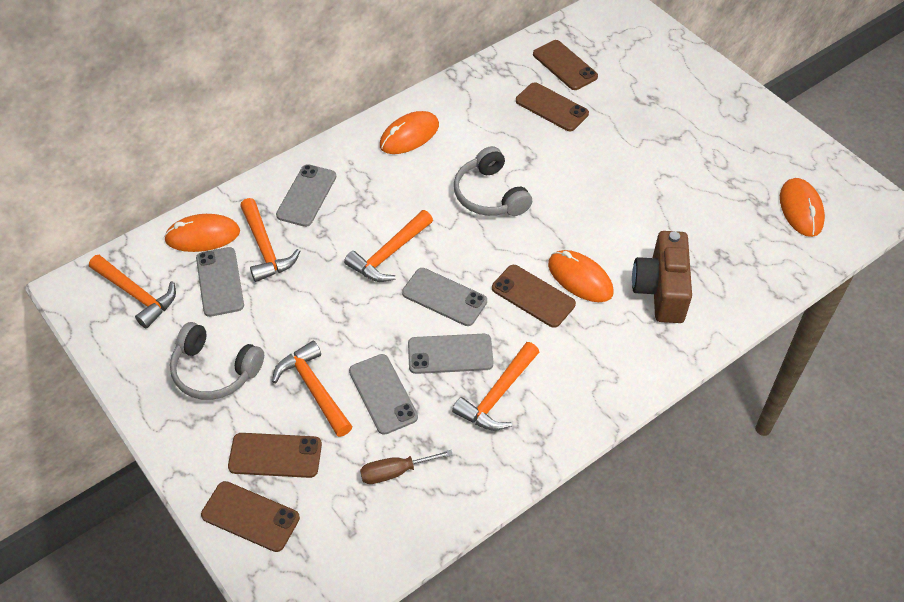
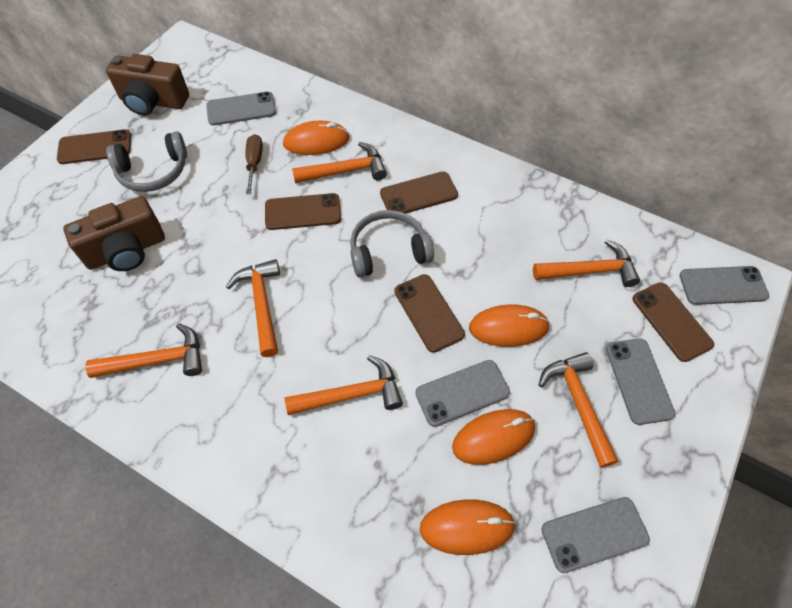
brown camera: [632,231,692,323] = 1 -> [63,196,165,271] [106,54,189,115] = 2
orange hammer: [89,255,176,328] [240,198,300,282] [272,341,353,437] [344,210,433,282] [452,342,539,431] = 5 -> [85,323,202,378] [226,259,280,357] [285,355,403,415] [292,142,387,183] [533,239,640,287] [538,352,618,468] = 6

